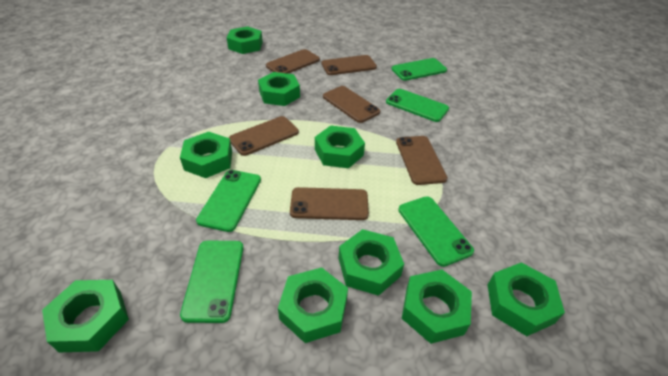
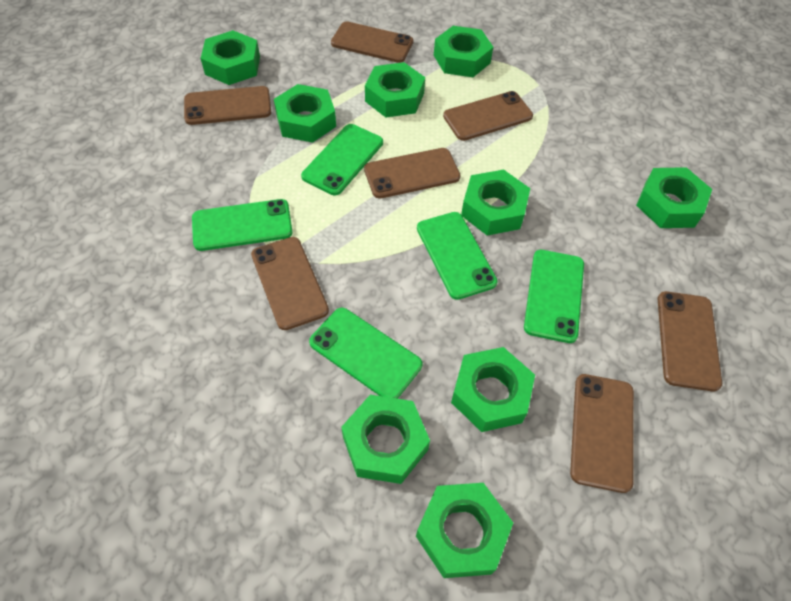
brown phone: [229,116,299,156] [266,49,320,74] [290,187,369,220] [321,55,377,75] [323,86,380,123] [396,136,448,185] = 6 -> [184,86,271,125] [251,237,329,330] [331,21,414,63] [364,148,461,198] [443,91,533,141] [570,374,634,493] [658,291,722,391] = 7

